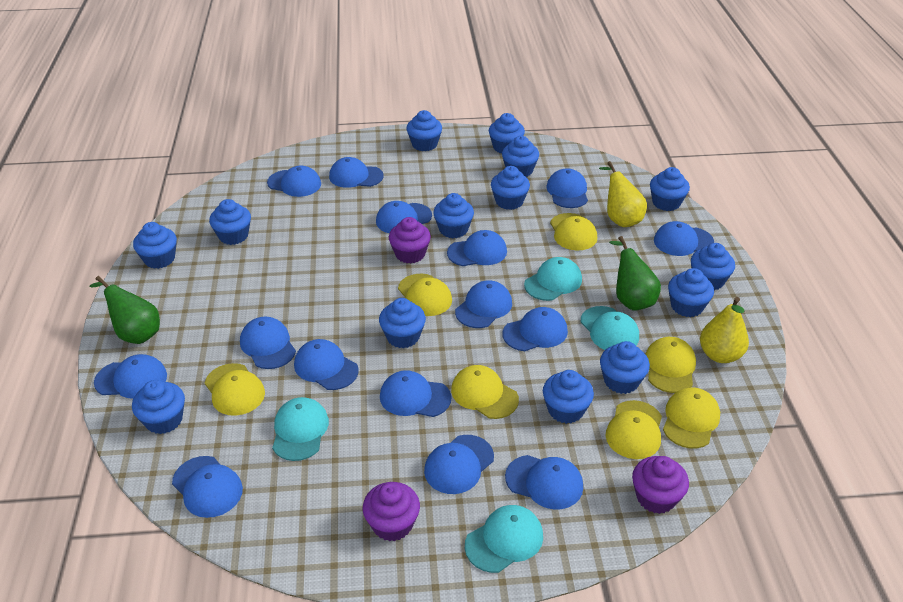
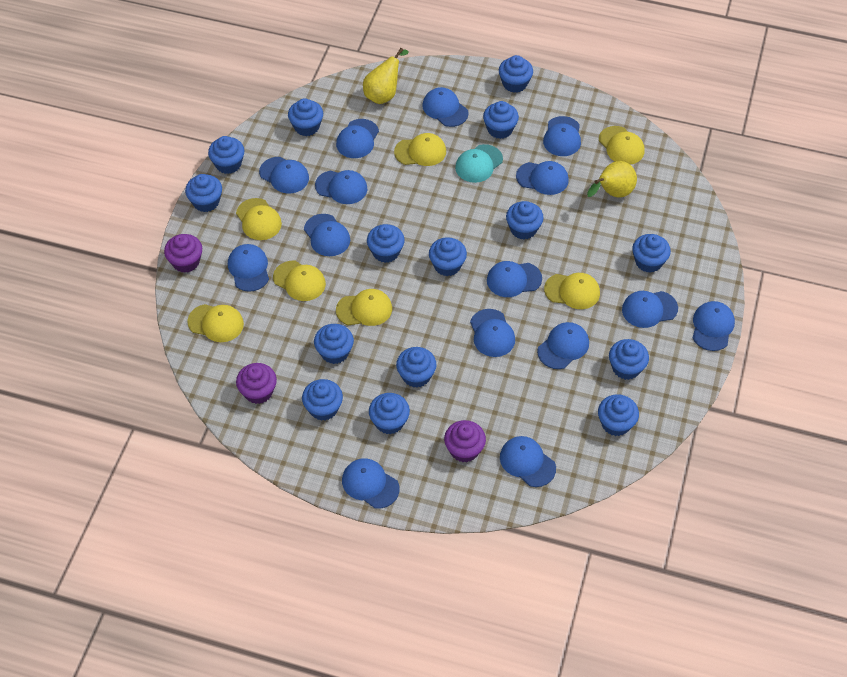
blue cupcake: [132,380,185,434] [133,222,177,269] [209,199,251,245] [379,298,426,348] [406,110,442,151] [433,193,474,238] [489,113,525,153] [491,166,530,210] [502,136,539,177] [543,370,594,424] [600,341,650,394] [650,167,690,211] [668,268,714,317] [691,243,735,290] = 14 -> [185,174,222,212] [208,136,245,174] [288,98,323,136] [302,379,343,421] [314,324,354,364] [367,224,405,263] [369,393,410,434] [396,347,437,388] [429,237,467,276] [483,101,519,139] [499,55,533,93] [506,201,544,239] [598,394,639,436] [609,339,649,380] [632,234,671,273] = 15
green pear: [90,276,160,344] [609,236,661,311] = 2 -> none = 0
turquoise cap: [272,397,329,461] [465,505,543,573] [524,257,582,301] [580,306,639,350] = 4 -> [455,144,503,183] = 1

